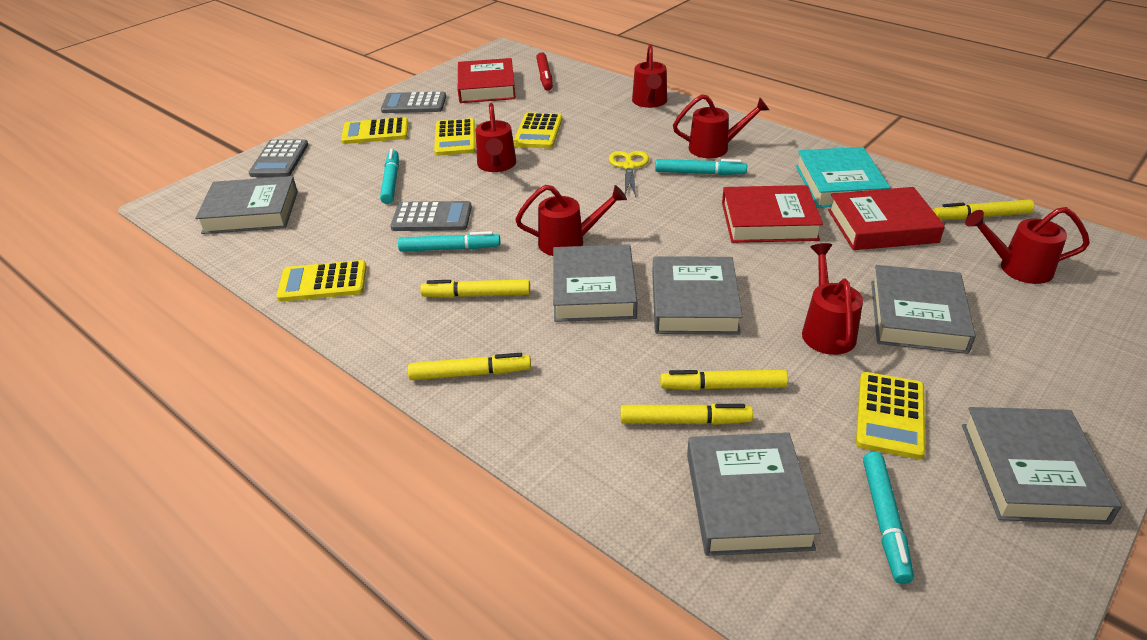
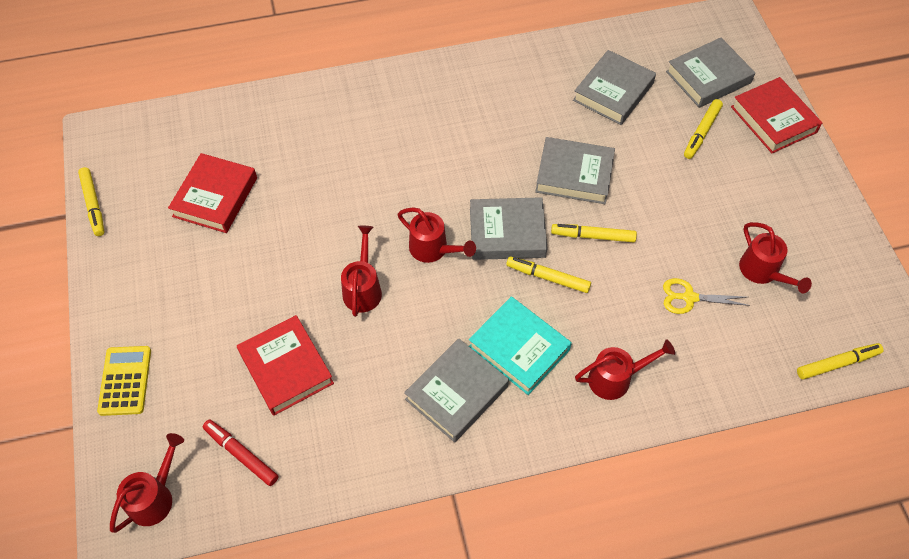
grey book: [195,176,298,234] [553,244,637,322] [652,257,743,334] [687,432,820,556] [871,265,976,354] [962,407,1122,524] = 6 -> [404,338,509,442] [470,197,548,260] [535,137,615,204] [573,50,656,125] [666,38,755,108] = 5
grey calculator: [249,139,308,177] [381,91,446,113] [390,201,472,231] = 3 -> none = 0
red watering can: [476,103,516,172] [515,185,627,256] [632,45,667,108] [673,94,769,158] [802,243,863,355] [965,207,1090,284] = 6 -> [110,433,184,533] [341,225,382,317] [398,207,476,263] [575,339,675,400] [739,222,812,293] = 5
turquoise marker: [380,149,399,204] [398,231,500,252] [655,159,747,175] [863,452,914,584] = 4 -> none = 0
yellow calculator: [277,260,367,302] [341,117,408,144] [434,118,475,156] [513,113,562,148] [856,372,926,459] = 5 -> [97,346,151,416] = 1

